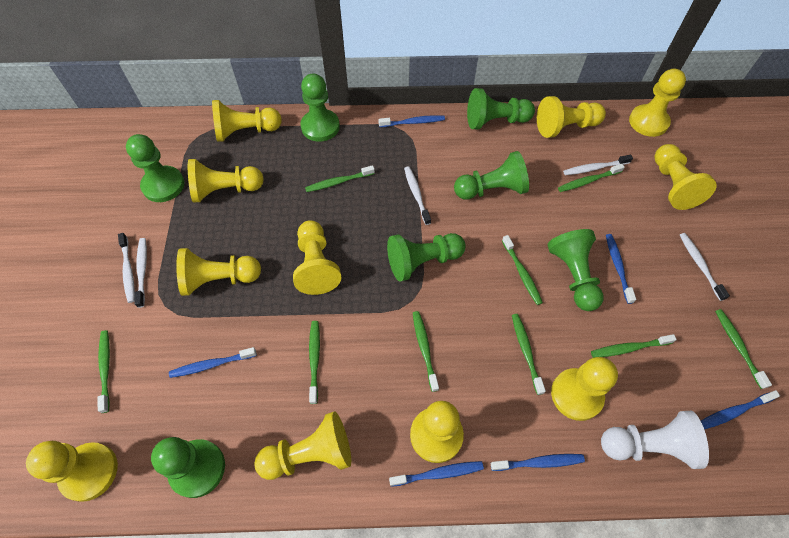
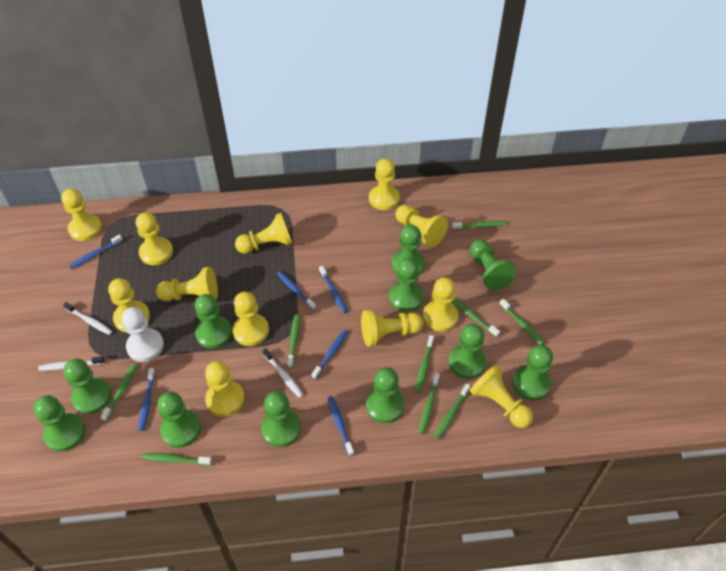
green pawn: [126,134,184,202] [151,437,225,498] [301,73,340,142] [387,233,466,282] [454,151,529,199] [467,88,535,129] [548,229,604,311] = 7 -> [34,395,85,452] [63,358,112,414] [157,392,201,448] [195,294,232,349] [261,391,301,447] [366,367,405,423] [389,258,424,312] [392,225,425,275] [448,324,486,379] [470,239,517,291] [512,345,553,400] = 11
white toothbrush: [118,233,135,303] [134,238,147,308] [404,166,431,225] [563,155,633,175] [680,233,730,301] = 5 -> [38,356,105,371] [63,302,113,335] [262,348,303,398] = 3
yellow pawn: [26,441,118,502] [176,248,261,296] [188,159,264,203] [212,100,282,142] [254,412,351,480] [293,220,342,295] [410,401,464,463] [537,96,606,138] [551,357,618,421] [629,69,686,137] [654,144,717,210] = 11 -> [61,188,102,241] [108,278,150,333] [136,212,173,265] [156,267,218,301] [205,361,245,417] [233,292,269,346] [235,213,293,254] [361,310,424,347] [369,158,400,210] [395,205,448,247] [423,277,459,332] [470,364,533,428] = 12

